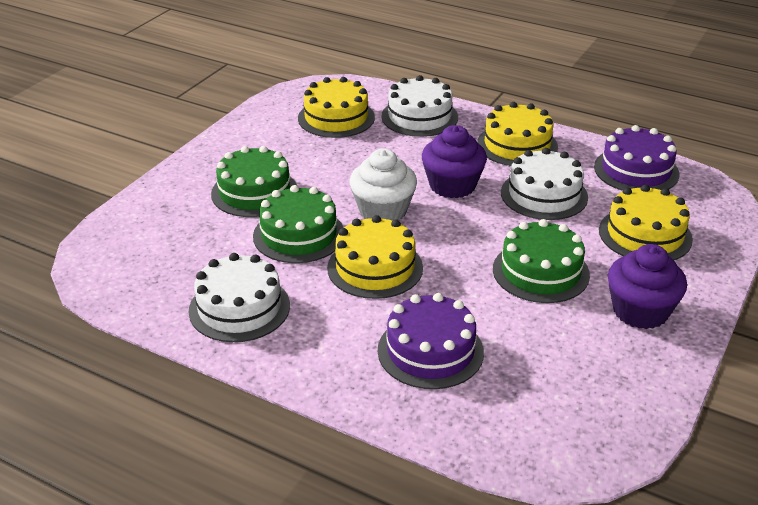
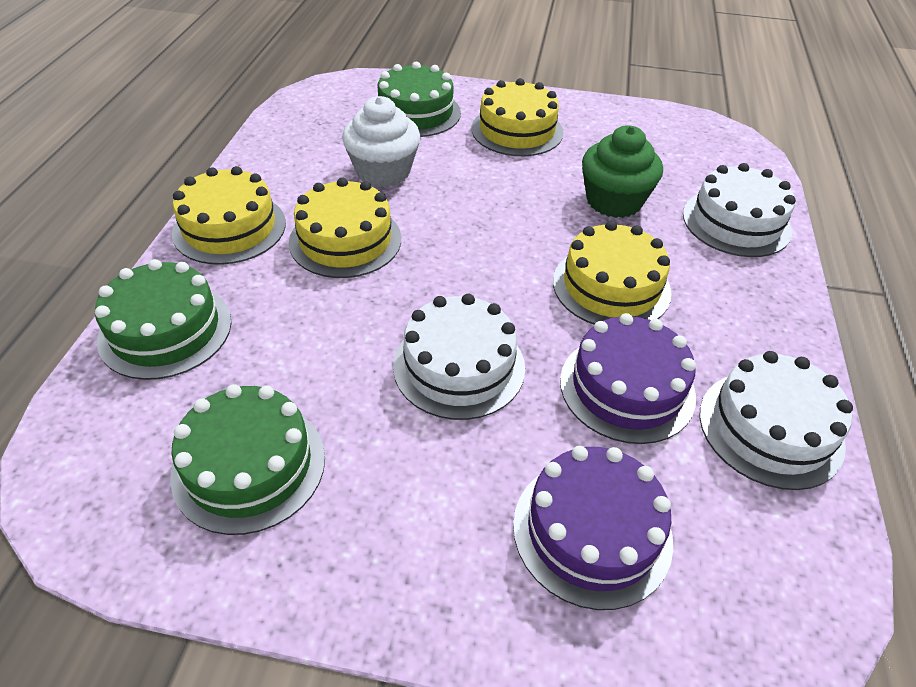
green cupcake: none = 0 -> [582,125,663,218] = 1
purple cupcake: [422,125,487,198] [608,244,687,329] = 2 -> none = 0

